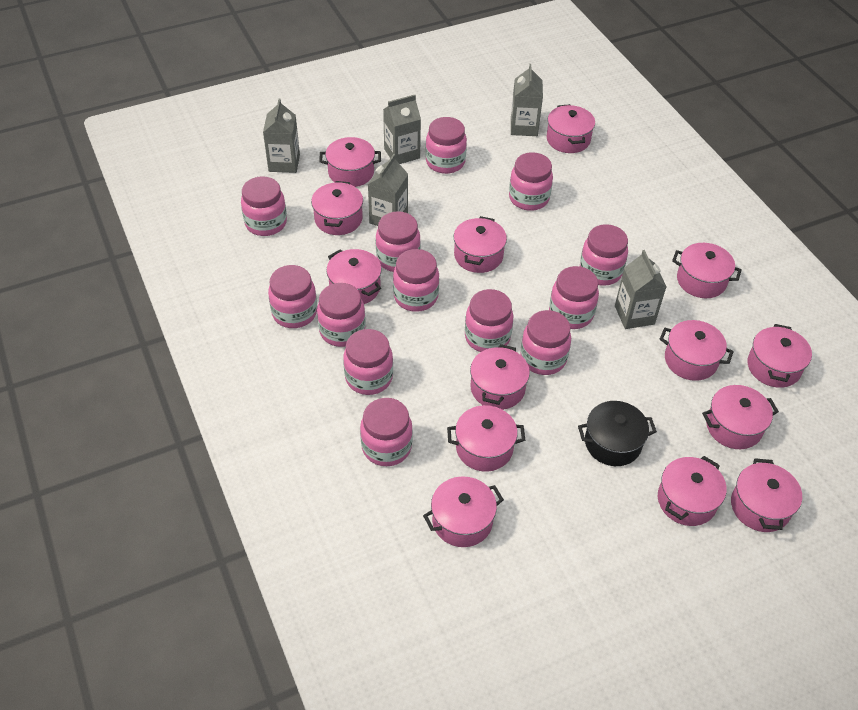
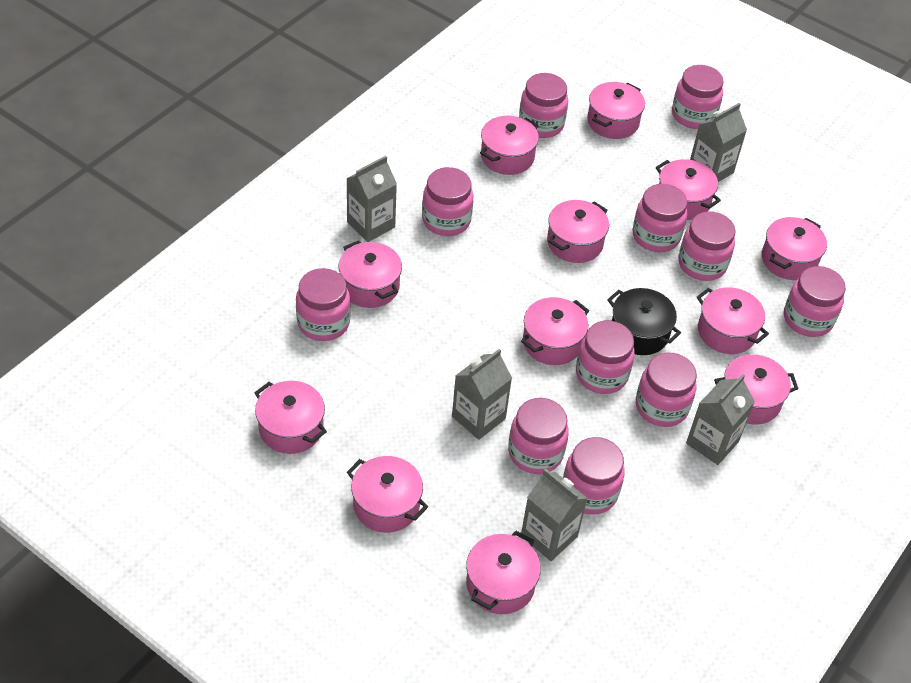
pink jar: [241,176,287,236] [268,265,317,328] [317,283,366,347] [344,329,393,395] [360,398,413,466] [376,211,421,272] [393,249,439,312] [425,117,467,174] [465,289,513,352] [509,152,553,211] [520,310,571,375] [549,266,599,329] [580,224,628,286] = 13 -> [296,268,351,341] [422,167,474,236] [508,398,569,474] [519,73,568,138] [563,437,625,515] [576,321,635,394] [633,184,687,252] [636,353,697,427] [672,65,724,129] [678,212,736,281] [784,266,846,337] = 11
pink pot: [311,181,363,235] [319,137,381,187] [326,249,382,304] [423,476,504,547] [447,405,525,472] [454,216,507,273] [470,344,530,410] [547,104,595,153] [658,456,727,526] [660,320,734,381] [672,243,742,298] [702,385,779,449] [731,458,802,532] [747,324,812,388] = 14 -> [254,381,327,454] [339,240,402,308] [347,456,428,533] [466,531,541,614] [480,116,539,175] [521,297,589,365] [547,200,609,263] [587,82,645,139] [656,159,721,220] [697,287,769,354] [714,354,799,424] [762,217,827,280] = 12

